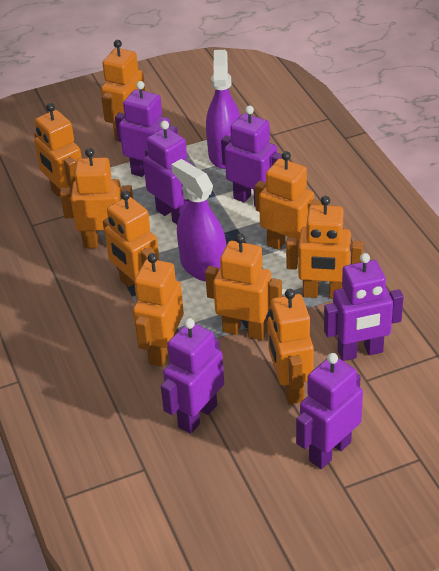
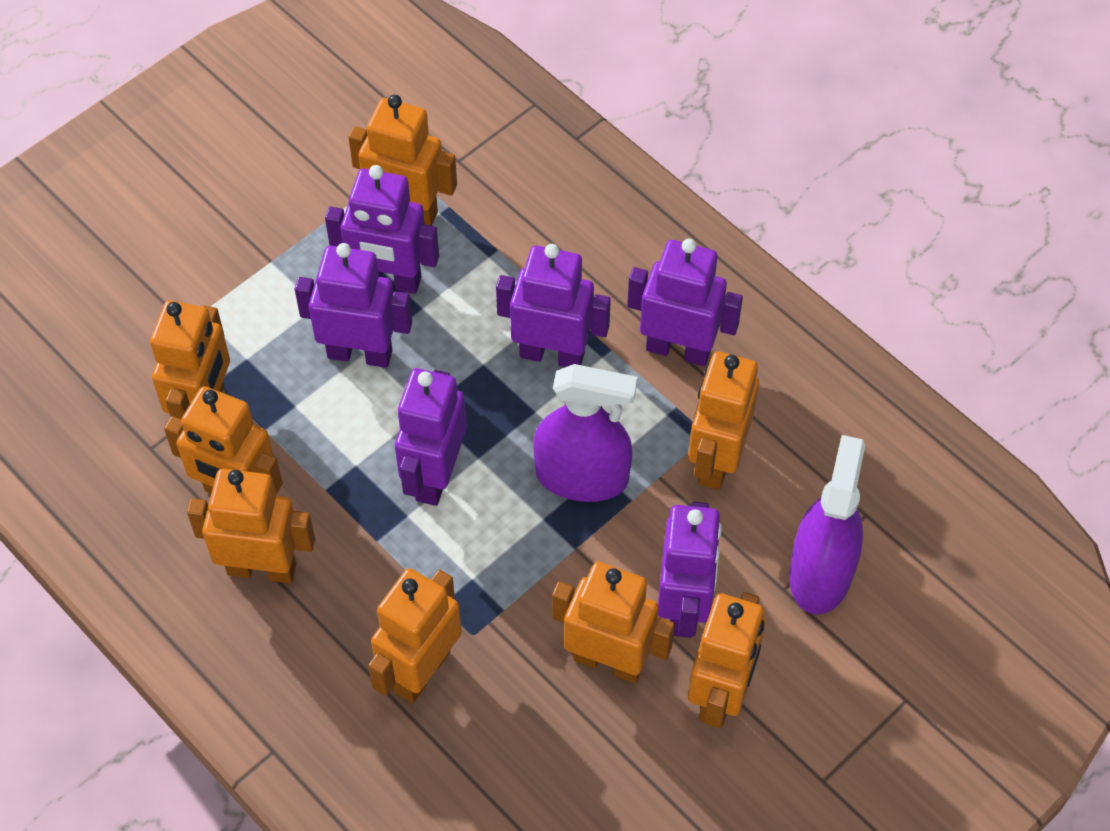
orange robot: [34,103,82,196] [60,148,133,248] [101,40,145,141] [103,191,160,293] [133,253,184,367] [205,233,282,340] [255,151,322,250] [268,289,314,405] [286,196,363,299] = 9 -> [150,300,230,419] [164,386,283,495] [187,469,315,583] [348,94,457,226] [368,568,462,703] [552,562,675,683] [688,352,759,490] [688,592,765,728] = 8

